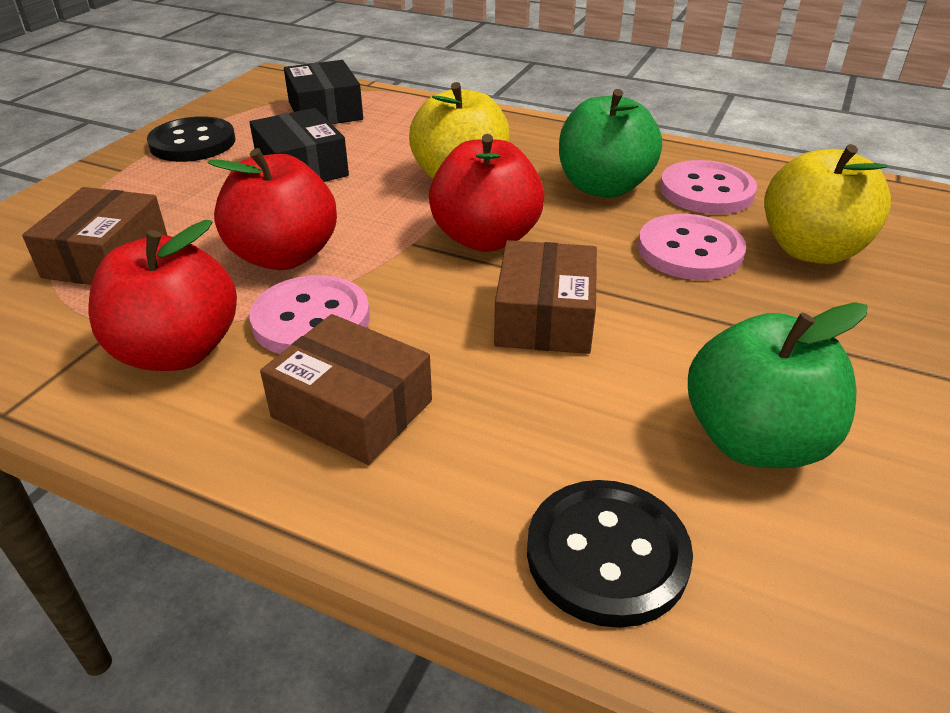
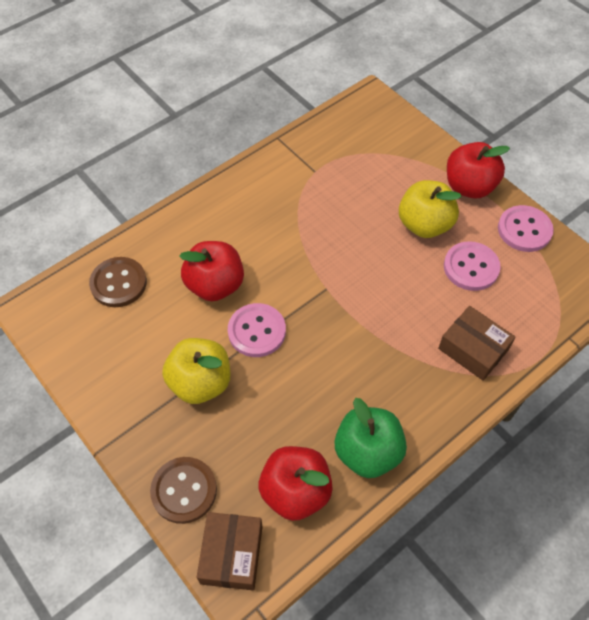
black box: [249,108,349,182] [284,60,363,124] = 2 -> none = 0
black button: [147,116,235,162] [527,480,693,628] = 2 -> none = 0
brown box: [22,187,168,285] [260,314,432,465] [494,240,597,354] = 3 -> [197,512,262,590] [438,306,516,381] = 2
brown button: none = 0 -> [89,257,147,307] [150,457,217,524] = 2
green apple: [559,89,662,198] [688,302,867,468] = 2 -> [334,398,407,478] = 1

